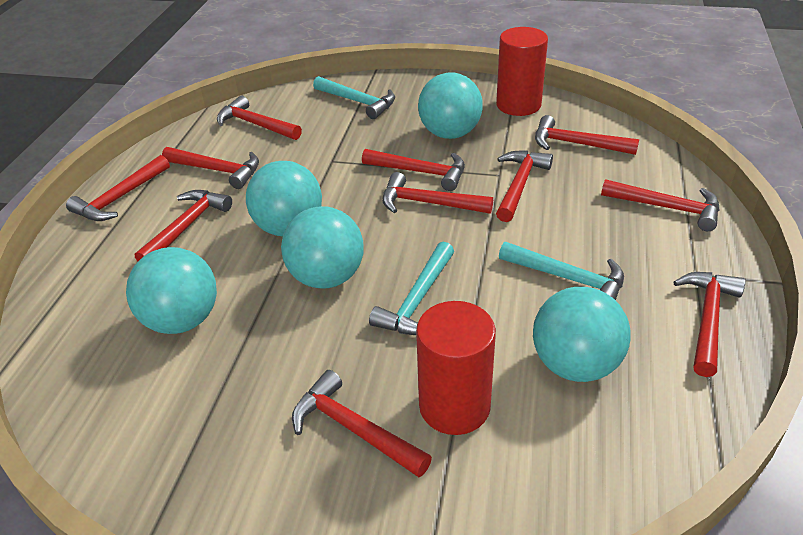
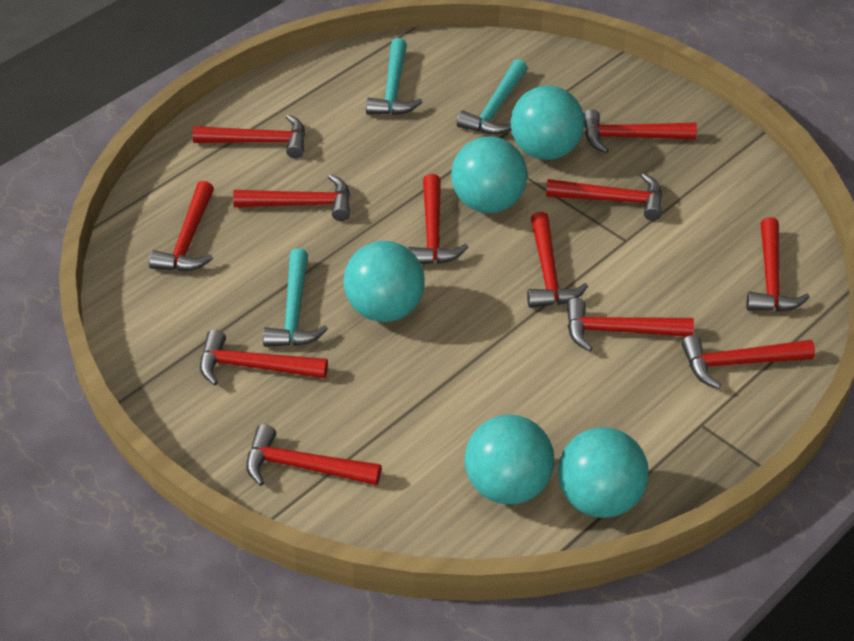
red cylinder: [416,301,496,435] [496,27,548,116] = 2 -> none = 0
red hammer: [66,155,170,221] [135,190,232,262] [162,147,259,189] [217,96,302,140] [292,370,432,477] [362,149,465,191] [382,172,493,214] [496,151,553,222] [535,115,639,155] [601,179,720,231] [673,272,745,377] = 11 -> [149,181,214,271] [193,114,305,159] [200,329,328,386] [233,174,350,221] [246,424,381,486] [408,174,468,264] [527,212,588,308] [546,173,662,221] [567,298,694,352] [583,109,697,153] [681,335,815,389] [746,217,810,312] = 12

